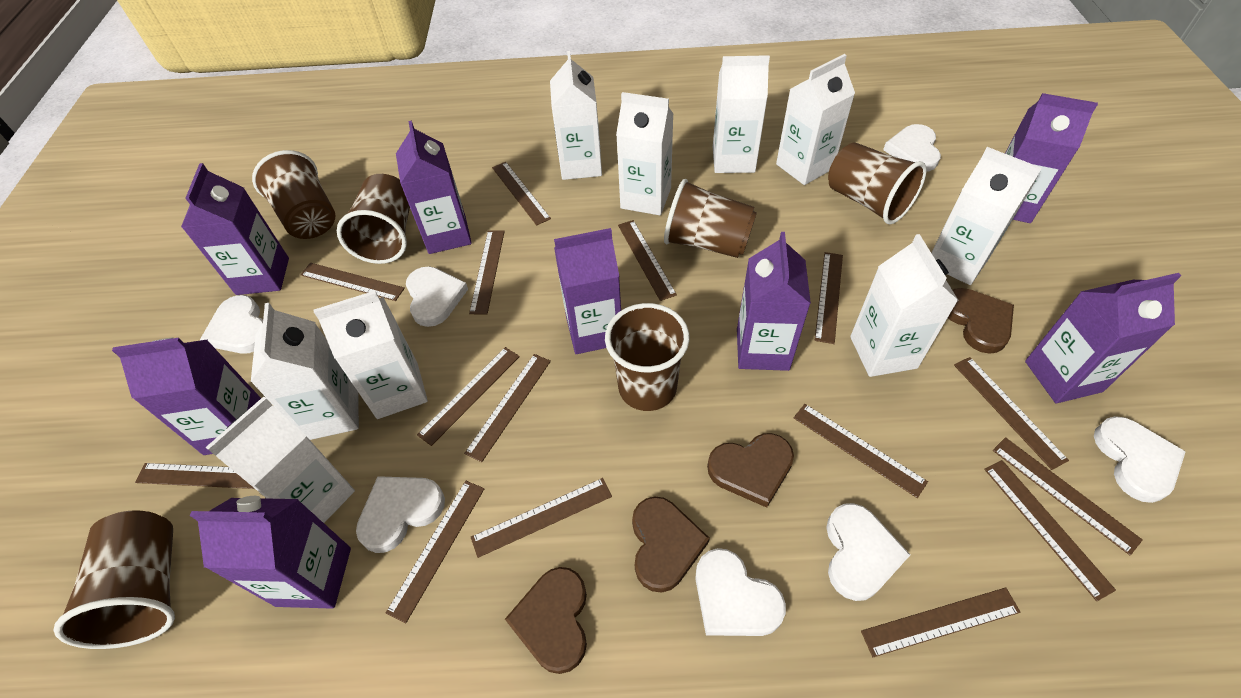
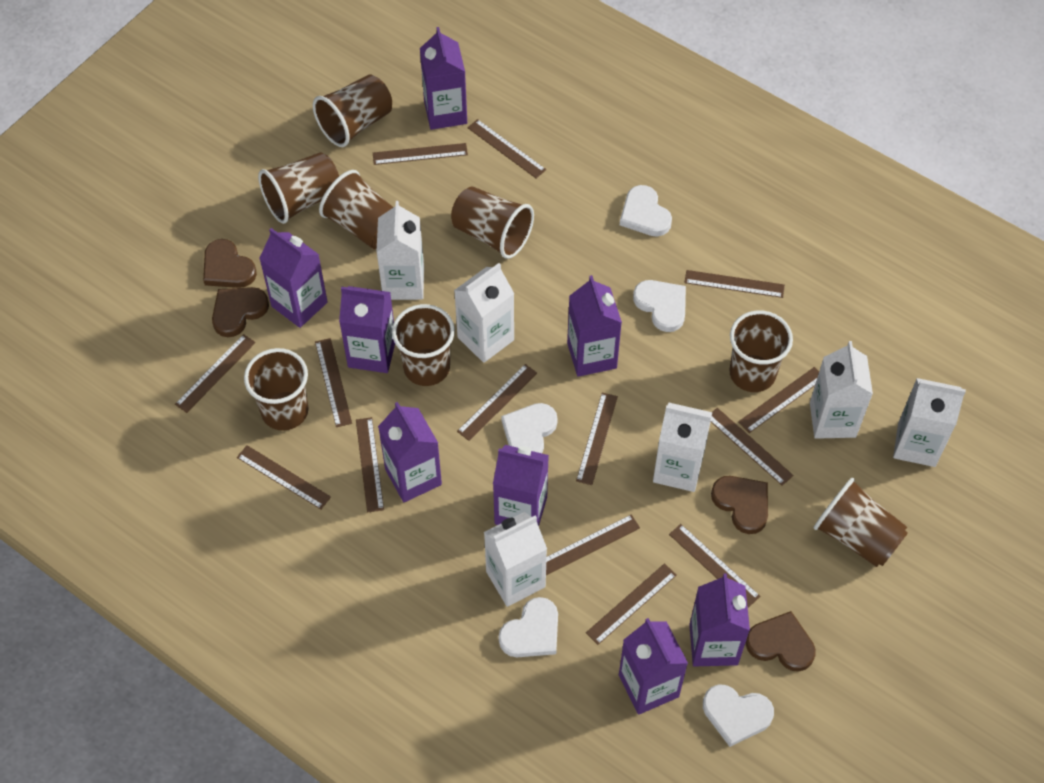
brown cup: [53,510,175,649] [252,150,335,239] [337,174,410,264] [605,303,689,411] [664,179,757,258] [828,142,927,224] = 6 -> [244,348,309,431] [258,152,339,224] [313,75,392,147] [319,170,393,249] [392,304,455,386] [451,186,534,259] [730,311,793,392] [813,478,908,567] = 8
brown ruler: [135,463,255,489] [300,263,405,301] [386,481,484,623] [417,347,520,446] [464,354,551,462] [469,230,505,315] [471,478,612,558] [492,162,551,225] [618,220,677,301] [794,404,928,498] [815,252,843,344] [861,587,1021,657] [954,357,1069,470] [984,460,1116,601] [993,437,1143,555] = 15 -> [175,334,256,413] [237,445,331,509] [315,338,352,427] [356,417,384,513] [373,143,468,165] [457,364,537,441] [468,119,546,178] [546,514,640,575] [576,393,618,485] [586,563,677,645] [669,524,760,607] [685,270,785,298] [711,408,794,486] [738,367,819,433] = 14
white carton: [206,396,355,523] [251,303,359,440] [314,291,428,419] [550,51,602,180] [616,92,673,215] [713,55,770,173] [776,54,855,185] [850,234,959,377] [931,147,1042,285] = 9 -> [376,201,424,300] [454,263,514,363] [484,512,547,607] [653,403,712,492] [810,341,873,439] [893,378,966,467] = 6
white heart: [200,295,263,354] [356,476,445,553] [406,266,468,327] [695,548,786,636] [826,503,910,601] [883,124,941,171] [1094,416,1186,503] = 7 -> [499,597,558,657] [501,403,558,453] [620,185,672,237] [633,280,686,332] [703,685,774,747] = 5

